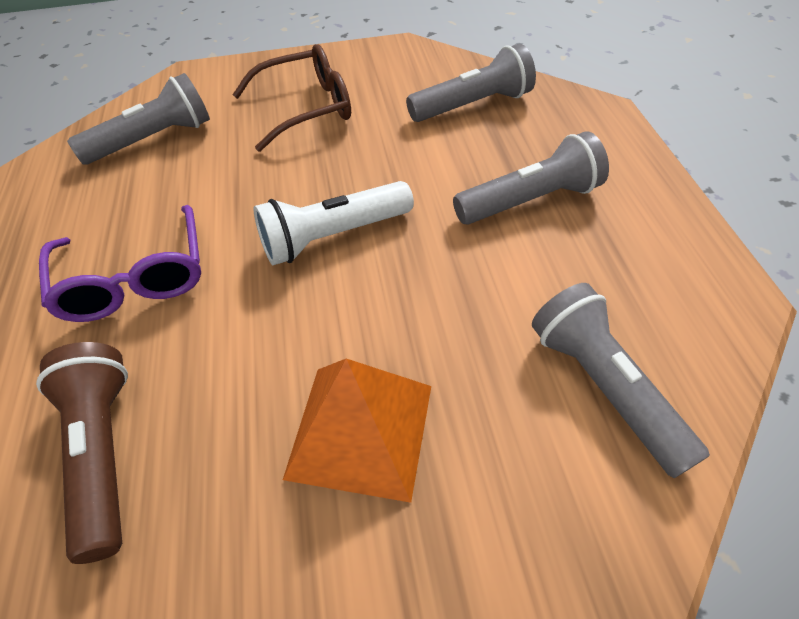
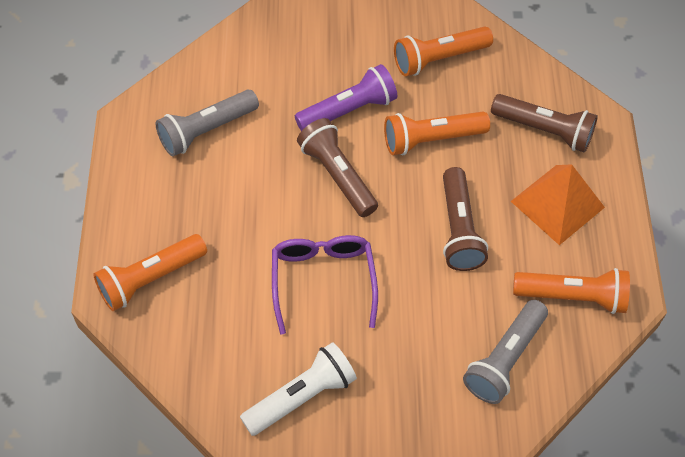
brown flashlight: [36,342,128,564] = 1 -> [297,118,378,217] [443,167,488,271] [491,94,598,153] = 3
brown glasses: [232,44,351,152] = 1 -> none = 0
grey flashlight: [67,73,210,165] [406,43,536,122] [453,131,609,225] [532,283,710,478] = 4 -> [156,90,259,156] [463,300,548,404] = 2
orange flashlight: none = 0 -> [93,234,207,311] [384,112,490,155] [394,26,493,76] [513,268,630,314] = 4
purple flashlight: none = 0 -> [295,64,397,131] = 1

